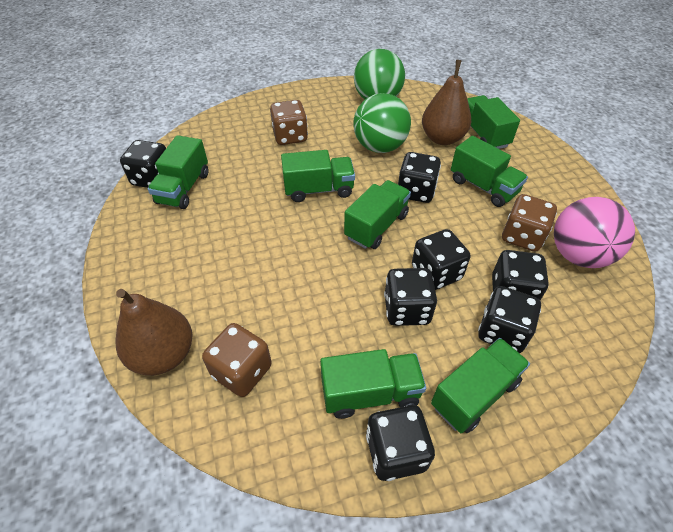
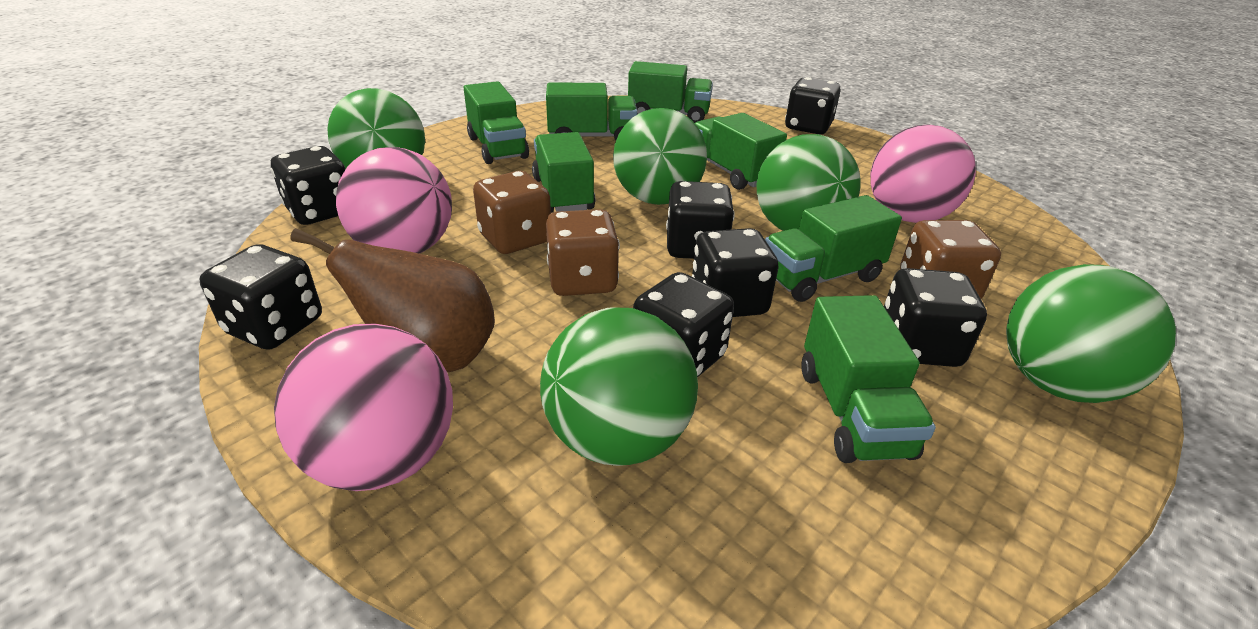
brown pear: [116,289,193,376] [422,60,471,145] = 2 -> [290,228,495,372] = 1
green ball: [353,93,411,153] [354,49,405,99] = 2 -> [327,88,425,169] [540,308,698,466] [613,108,707,205] [757,134,861,231] [1006,264,1176,403] = 5
pink ball: [554,197,635,268] = 1 -> [274,324,453,491] [336,147,452,254] [870,124,976,223] = 3

